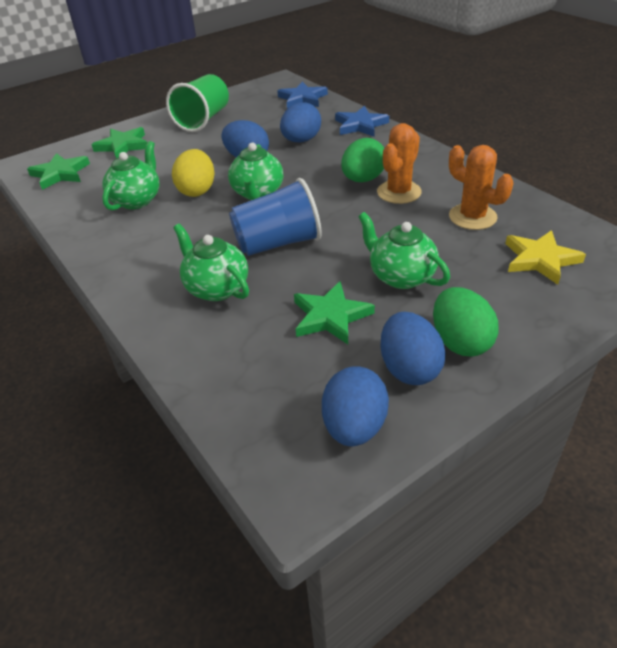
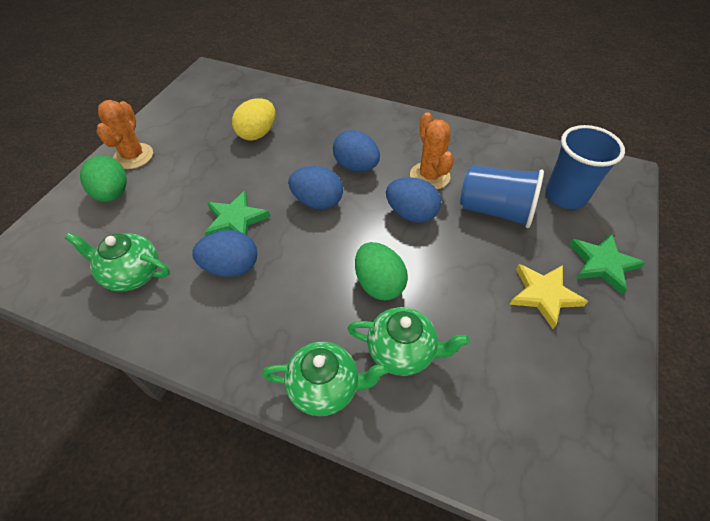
blue cup: [229,178,322,256] = 1 -> [460,165,544,228] [546,125,625,209] = 2
blue star: [277,82,328,109] [335,106,389,137] = 2 -> none = 0
green cup: [166,74,229,132] = 1 -> none = 0
green star: [27,153,90,190] [92,127,148,158] [294,281,375,344] = 3 -> [205,191,270,236] [569,233,646,295] = 2
green teapot: [102,141,159,210] [173,224,249,301] [228,143,283,200] [358,212,450,289] = 4 -> [65,233,170,292] [262,342,388,416] [347,307,470,376] = 3

